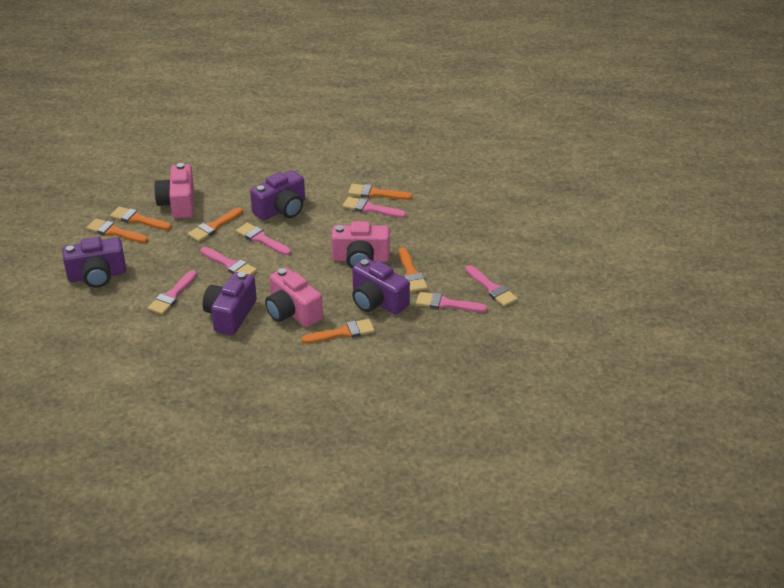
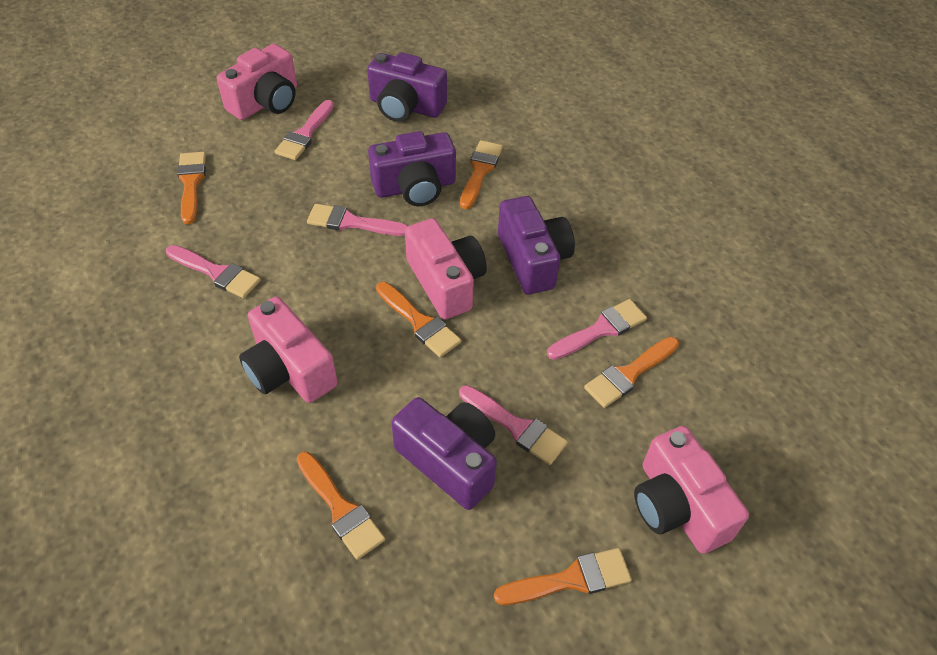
pink brush: [148,270,197,315] [200,247,257,275] [236,222,291,255] [343,197,406,218] [416,292,488,312] [466,265,518,307] = 6 -> [166,245,261,298] [275,100,334,160] [307,204,408,236] [459,385,568,465] [547,299,647,360] = 5
pink camera: [154,163,194,219] [265,267,323,327] [331,221,390,269] = 3 -> [217,44,297,120] [239,297,338,403] [405,218,487,319] [634,426,749,554] = 4

